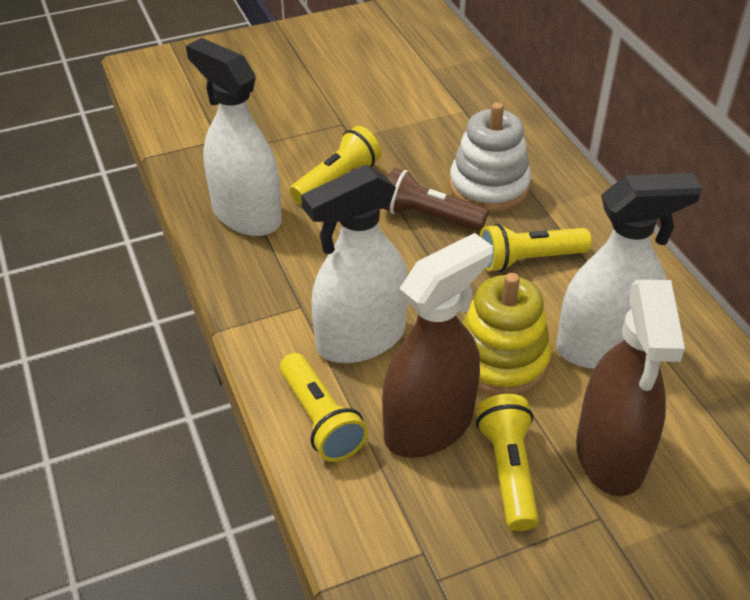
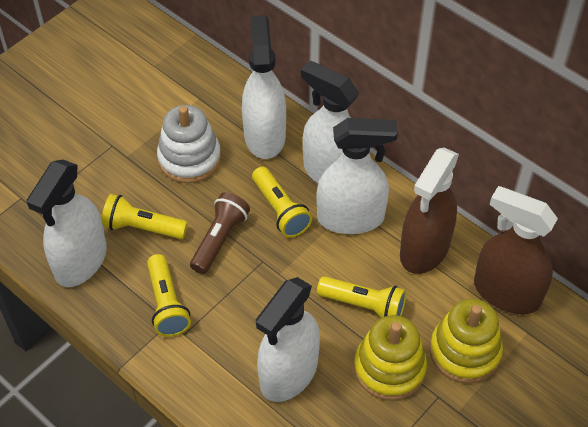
white spray bottle: [186,38,282,236] [301,165,407,363] [556,173,702,369] = 3 -> [26,160,107,287] [242,15,286,159] [256,277,320,402] [301,61,359,183] [316,118,398,234] = 5
yellow stacking toy: [462,273,551,395] = 1 -> [354,315,427,401] [430,299,503,384] = 2

